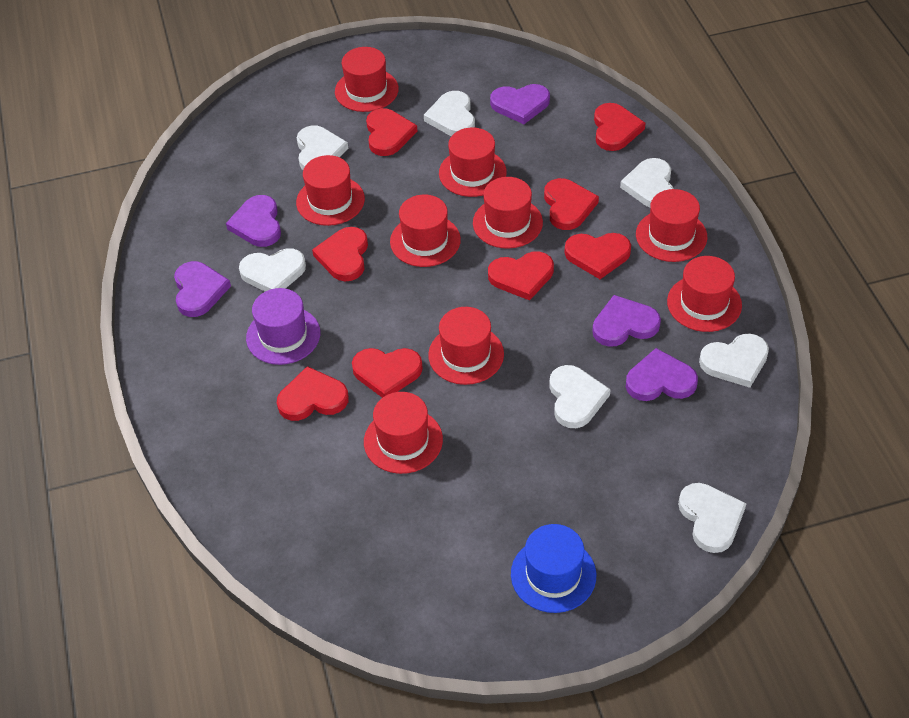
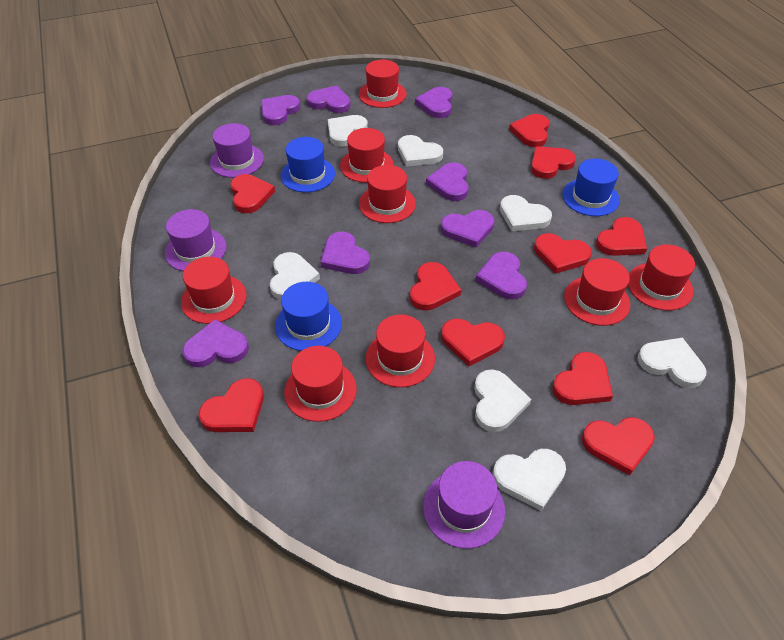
blue hat: [511,524,596,613] = 1 -> [275,282,342,351] [280,137,335,192] [562,159,620,216] = 3
purple hat: [246,288,320,365] = 1 -> [165,209,227,271] [210,123,264,178] [423,461,505,549] = 3
purple heart: [174,261,231,317] [226,195,281,247] [490,84,550,124] [593,295,661,347] [626,348,698,401] = 5 -> [182,319,249,367] [261,95,300,125] [306,86,351,113] [320,232,370,274] [415,87,453,118] [426,162,469,201] [441,210,495,247] [475,252,527,300] = 8
red hat: [296,155,365,226] [335,47,399,112] [364,392,443,474] [390,195,461,267] [428,307,504,385] [439,128,507,197] [473,177,543,249] [636,189,707,262] [667,256,742,332] = 9 -> [181,257,247,324] [284,346,357,422] [340,128,394,183] [359,60,407,108] [359,165,416,223] [366,315,435,387] [564,258,630,326] [628,245,695,311] = 8
red heart: [277,366,349,421] [312,227,368,281] [352,348,423,398] [366,108,418,156] [488,251,554,301] [544,178,599,230] [565,233,631,279] [594,103,646,151] = 8 -> [199,378,264,432] [230,174,275,213] [410,262,461,310] [441,319,505,366] [509,114,550,147] [531,146,576,179] [534,233,592,274] [553,352,613,405] [582,417,655,475] [596,217,647,256] = 10

